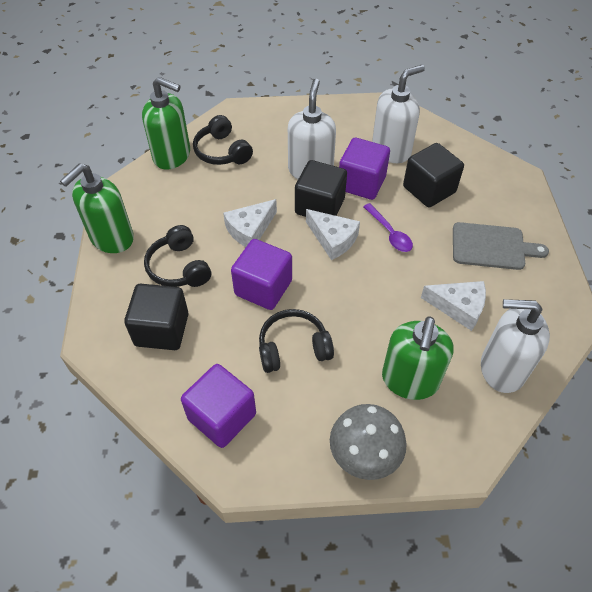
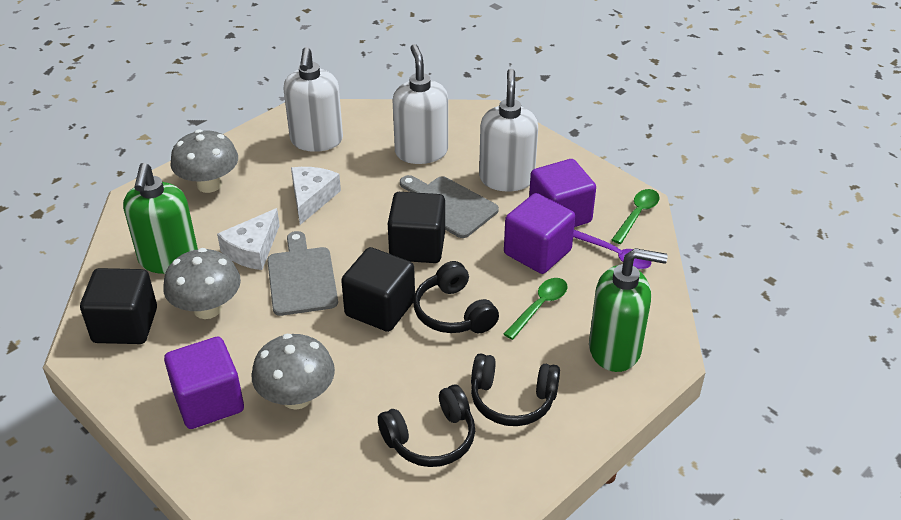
green soap dispenser: [60,163,134,253] [142,77,190,169] [382,316,453,400] = 3 -> [123,163,198,274] [589,248,668,372] = 2
green spoon: none = 0 -> [504,278,567,340] [612,189,660,244] = 2
grey cutting board: [453,222,549,270] = 1 -> [267,231,338,316] [400,175,499,238] = 2
grey mushroom: [330,404,407,480] = 1 -> [163,248,241,319] [170,129,238,193] [251,334,335,410] = 3
white cheese: [223,199,277,247] [306,209,360,260] [421,281,486,331] = 3 -> [217,208,280,270] [291,167,341,225] = 2

